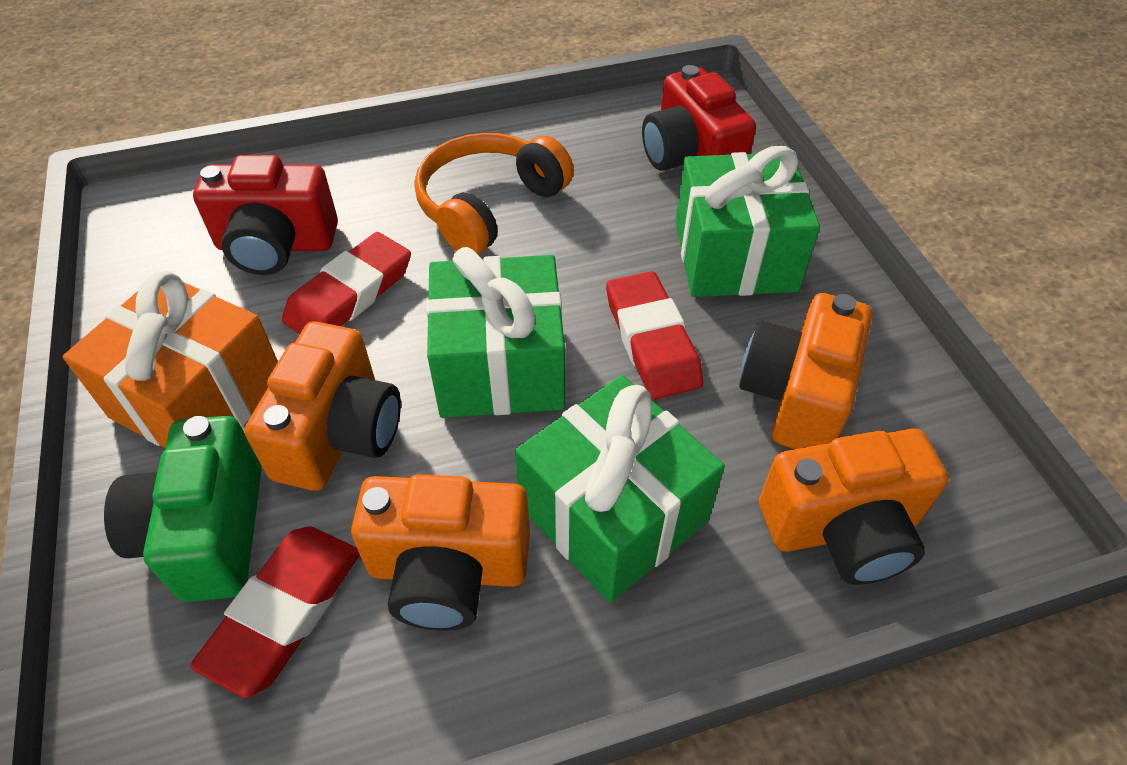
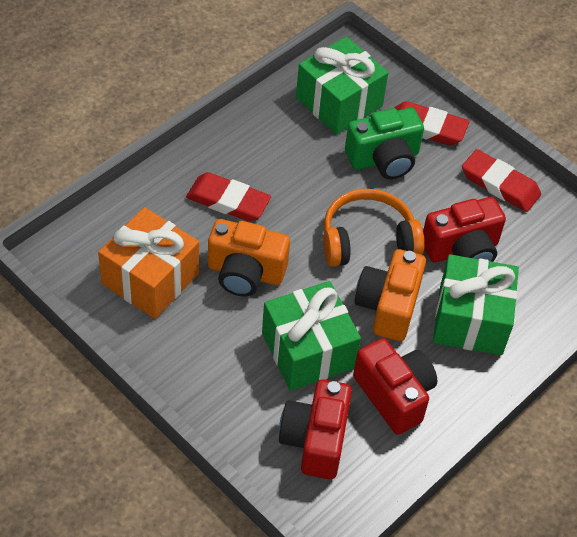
orange camera: [244,321,401,491] [351,474,530,631] [739,293,872,449] [759,429,949,585] = 4 -> [208,219,290,296] [355,249,426,341] = 2
red camera: [193,155,338,275] [642,65,756,171] = 2 -> [279,379,352,479] [353,338,438,435] [423,197,506,263] = 3

